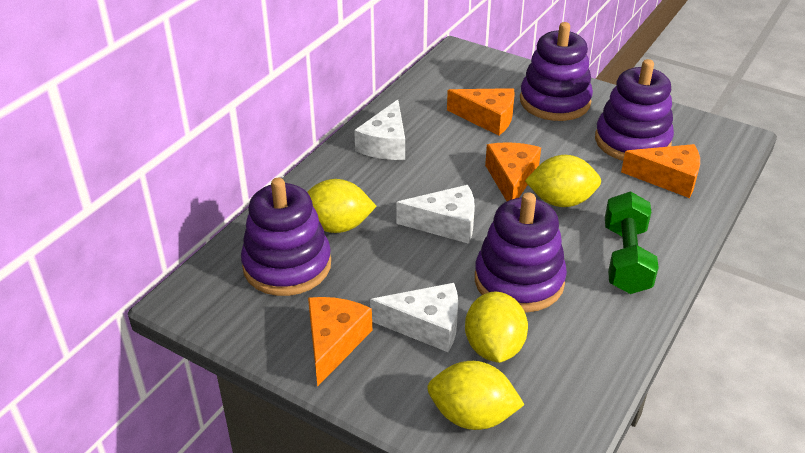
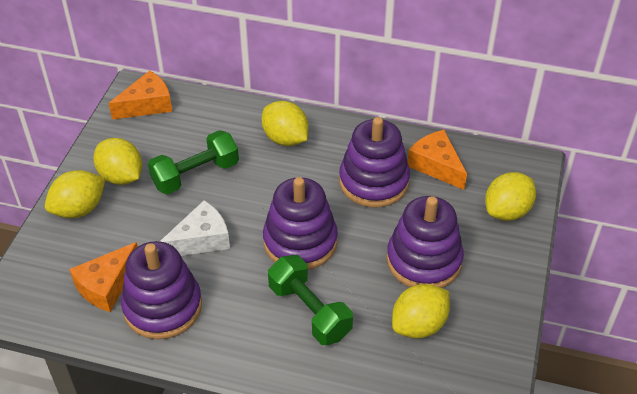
green dumbbell: [605,192,659,294] = 1 -> [148,130,239,194] [268,255,353,345] = 2
orange cheese: [308,297,372,387] [447,88,515,136] [485,142,541,201] [621,144,700,198] = 4 -> [69,242,138,312] [109,70,172,120] [407,130,467,190] = 3
white cheese: [354,100,405,160] [370,283,458,352] [396,185,475,244] = 3 -> [160,200,230,256] = 1
yellow lemon: [308,179,377,233] [427,361,525,430] [465,291,528,363] [525,155,601,207] = 4 -> [45,170,106,218] [93,138,142,185] [262,101,309,146] [392,284,450,339] [485,172,536,221] = 5

